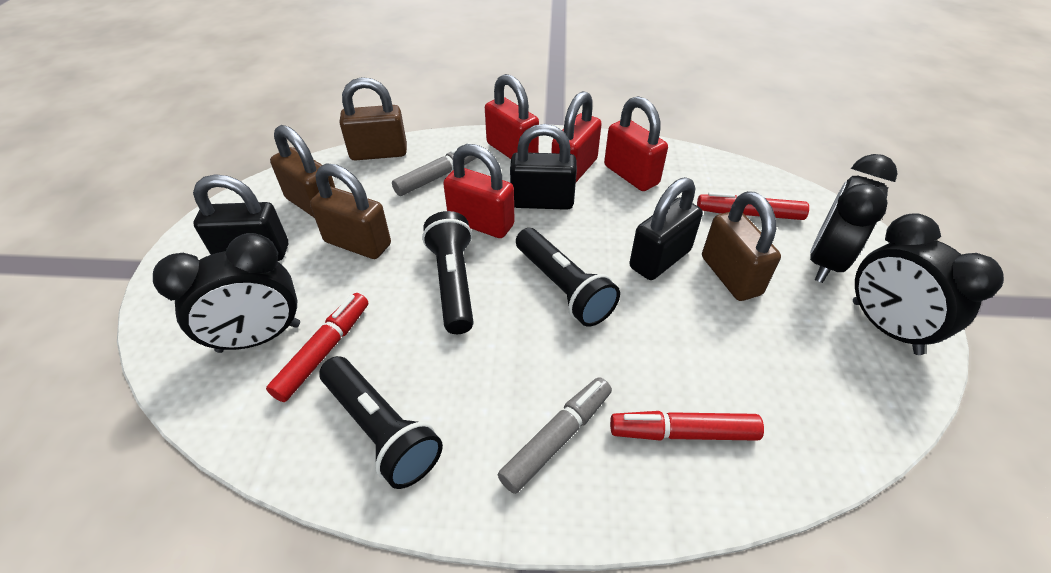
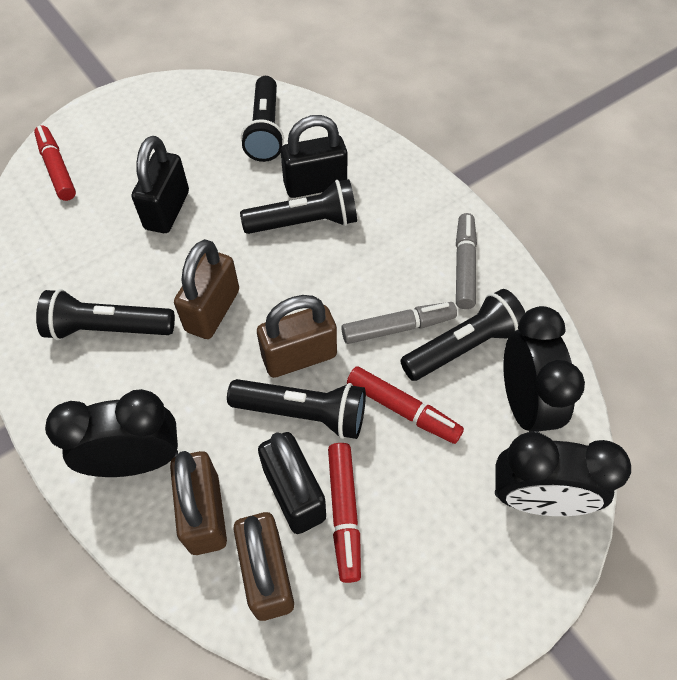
black flashlight: [320,356,443,489] [422,211,474,334] [516,228,620,327] = 3 -> [36,289,175,340] [227,379,366,439] [240,179,357,234] [241,76,284,162] [400,289,525,381] = 5
red padlock: [443,144,515,238] [485,74,539,159] [551,91,602,182] [604,96,668,191] = 4 -> none = 0

